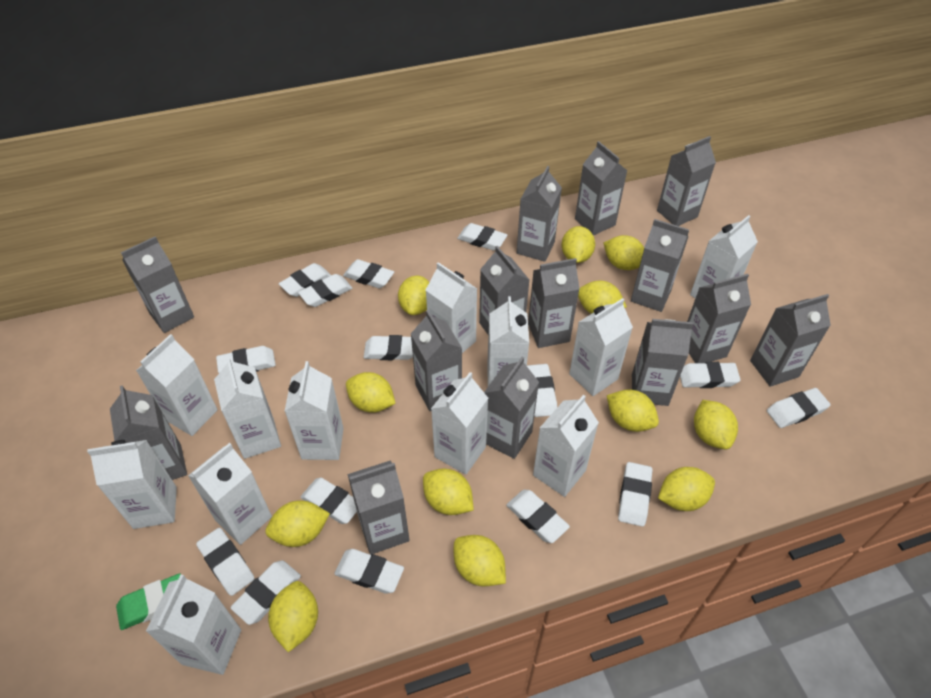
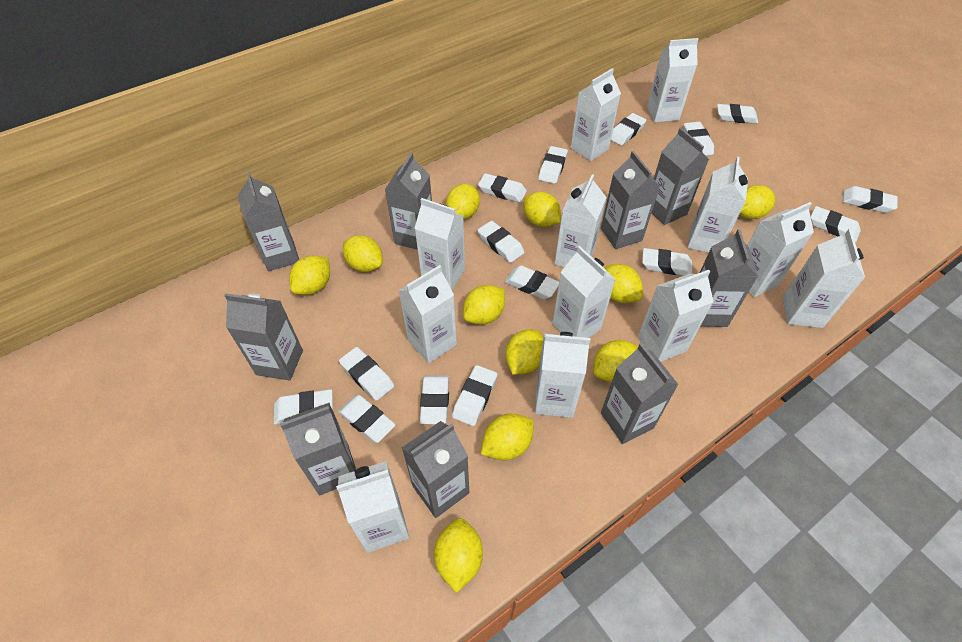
green eraser: [116,573,182,630] = 1 -> none = 0
grey carton: [110,385,187,480] [121,236,194,333] [347,461,410,554] [411,310,462,411] [479,246,529,334] [484,357,539,459] [517,166,562,262] [528,258,580,348] [575,141,627,236] [631,219,689,312] [632,319,694,406] [657,136,716,226] [687,274,751,363] [750,294,831,387] = 14 -> [224,293,303,381] [238,172,299,271] [280,403,356,495] [385,153,432,250] [402,421,469,518] [601,151,660,249] [601,343,679,444] [652,128,709,225] [700,229,758,327] = 9
yellow lemon: [265,500,330,547] [268,581,318,652] [346,372,396,413] [398,276,429,315] [423,469,474,515] [454,535,506,587] [561,226,595,263] [578,281,627,314] [604,235,644,270] [607,389,659,432] [658,467,715,511] [694,400,738,449] = 12 -> [289,256,330,295] [343,235,383,272] [434,518,483,593] [446,184,480,220] [463,285,505,325] [481,414,534,460] [505,329,543,375] [524,192,561,227] [594,340,638,382] [603,264,643,303] [739,185,775,219] = 11

